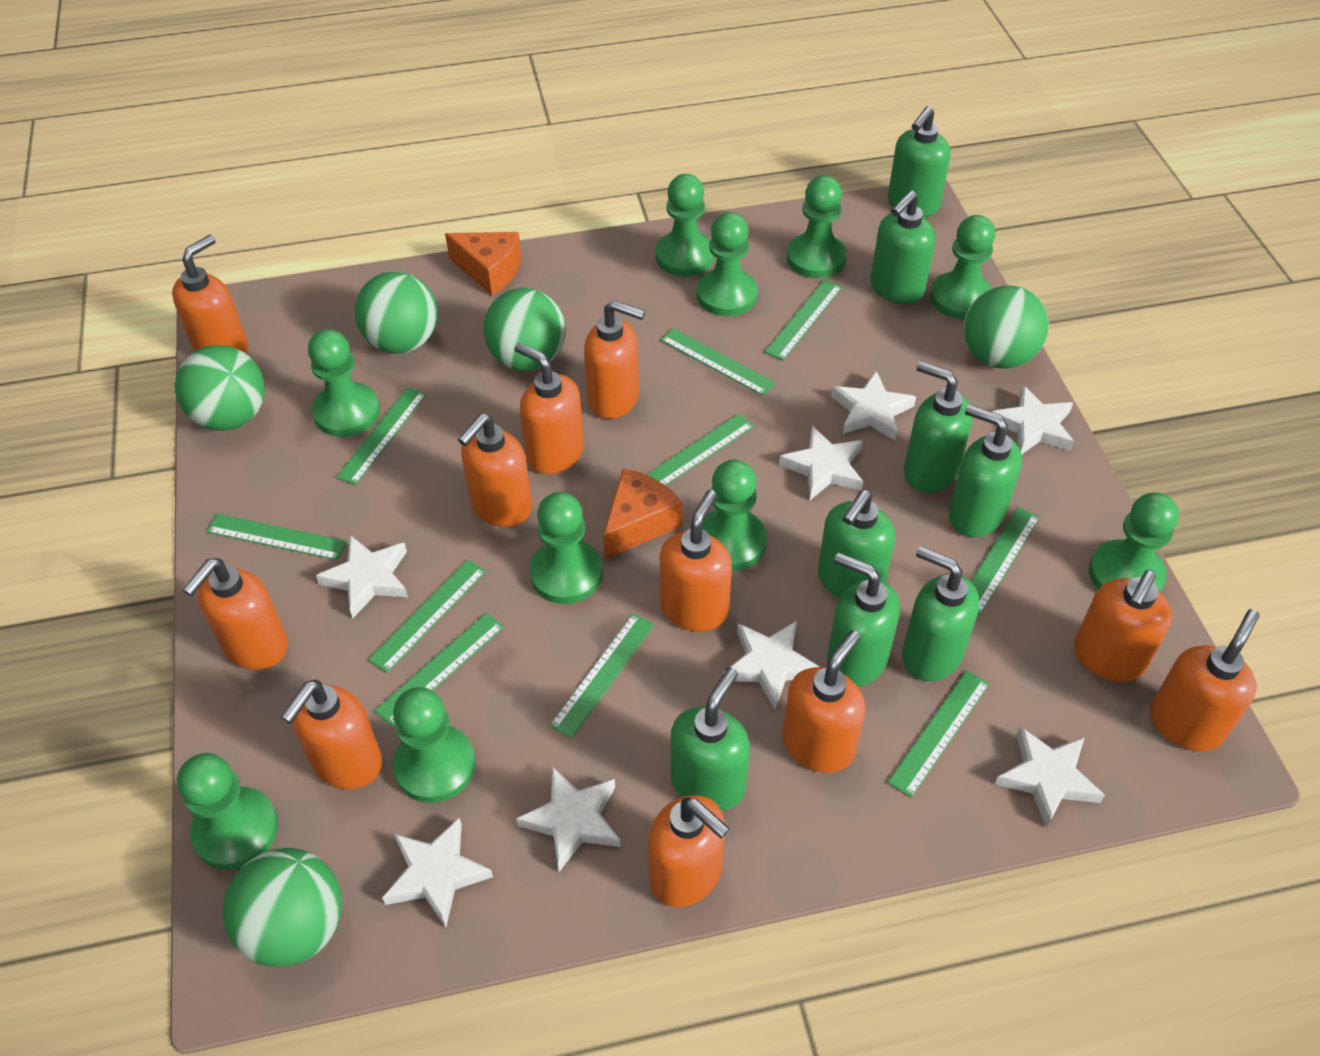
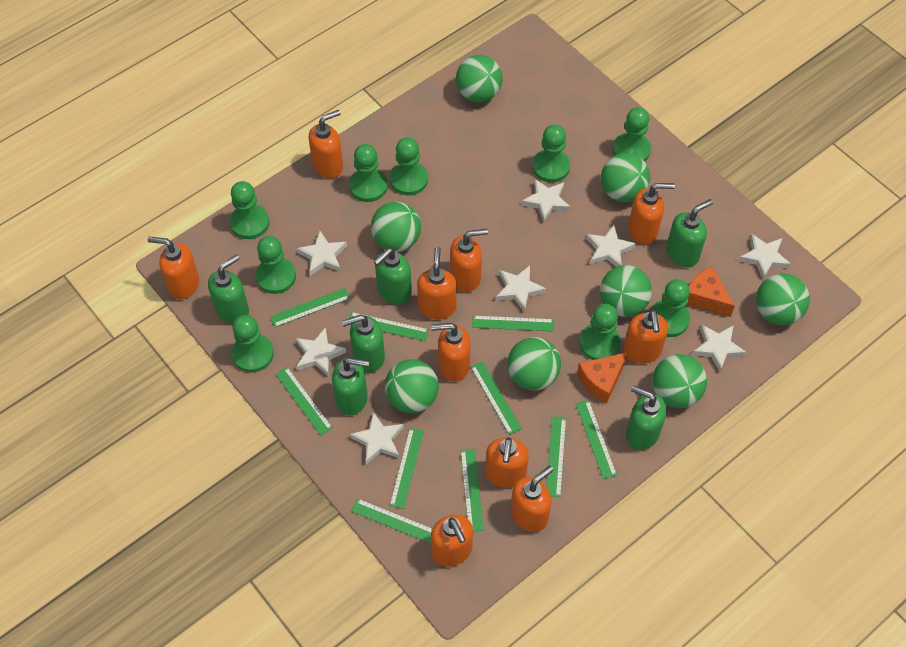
green ball: [175,345,265,431] [223,848,342,967] [355,271,437,354] [483,288,566,371] [964,285,1049,369] = 5 -> [371,202,421,252] [385,359,439,413] [456,55,503,102] [507,337,561,390] [600,265,652,317] [601,153,650,202] [652,354,707,408] [756,273,810,325] = 8
green pawn: [177,753,278,870] [308,329,380,437] [393,687,476,803] [529,492,603,604] [656,174,715,276] [697,212,758,316] [702,459,767,571] [787,175,847,278] [930,215,995,319] [1089,492,1179,592] = 10 -> [230,181,269,239] [232,315,274,372] [255,236,296,294] [349,144,388,202] [390,137,428,196] [532,124,570,183] [579,304,621,360] [613,107,651,162] [651,279,690,337] = 9
green soap dispenser: [671,667,750,811] [818,490,895,598] [827,553,900,687] [871,190,936,304] [888,106,950,217] [902,546,979,681] [904,361,973,493] [949,404,1022,537] = 8 -> [208,255,249,324] [332,358,369,415] [341,315,385,372] [374,248,412,305] [626,385,667,450] [666,199,713,267] = 6
orange soap dispenser: [172,235,248,354] [182,558,288,670] [281,680,382,789] [458,413,532,527] [515,343,584,474] [584,300,645,419] [648,795,730,907] [660,490,732,632] [782,630,865,773] [1074,570,1172,682] [1150,609,1260,751] = 11 -> [148,236,199,299] [309,110,343,178] [417,247,457,320] [431,323,471,382] [431,515,473,567] [450,229,488,292] [485,437,529,488] [510,466,553,532] [623,310,668,363] [628,183,675,245] = 10

